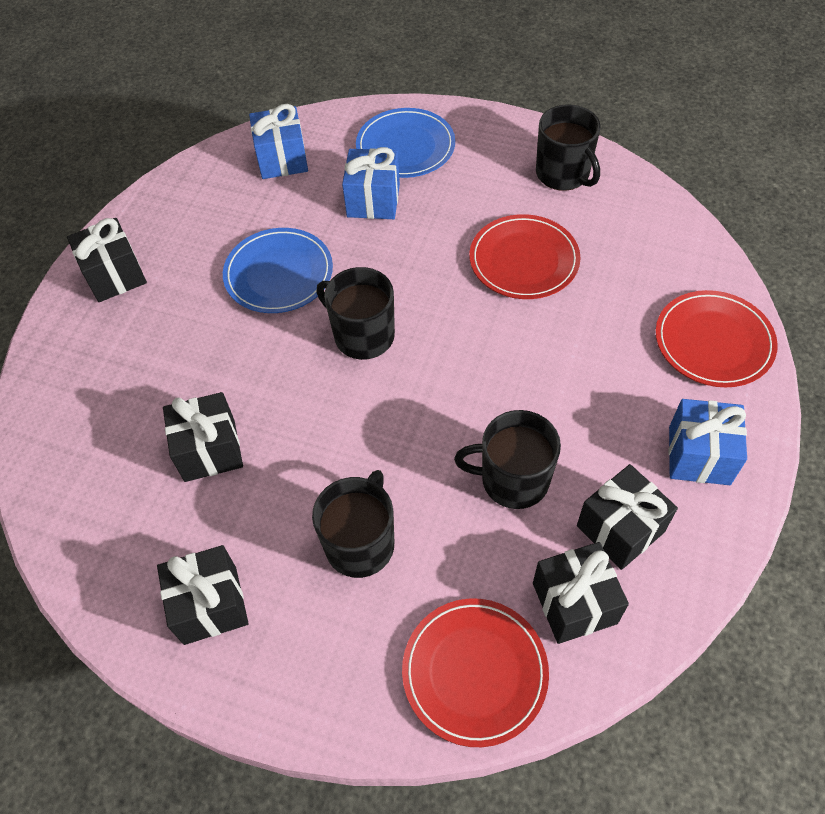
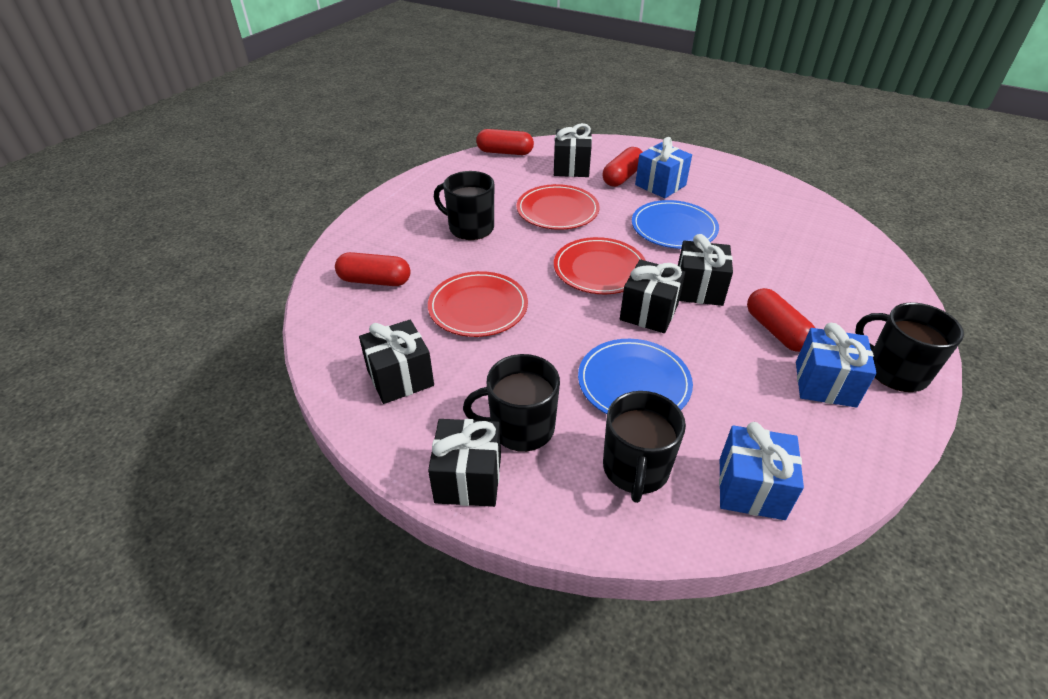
red capsule: none = 0 -> [335,252,411,286] [476,129,534,155] [603,147,642,187] [747,288,815,352] = 4

